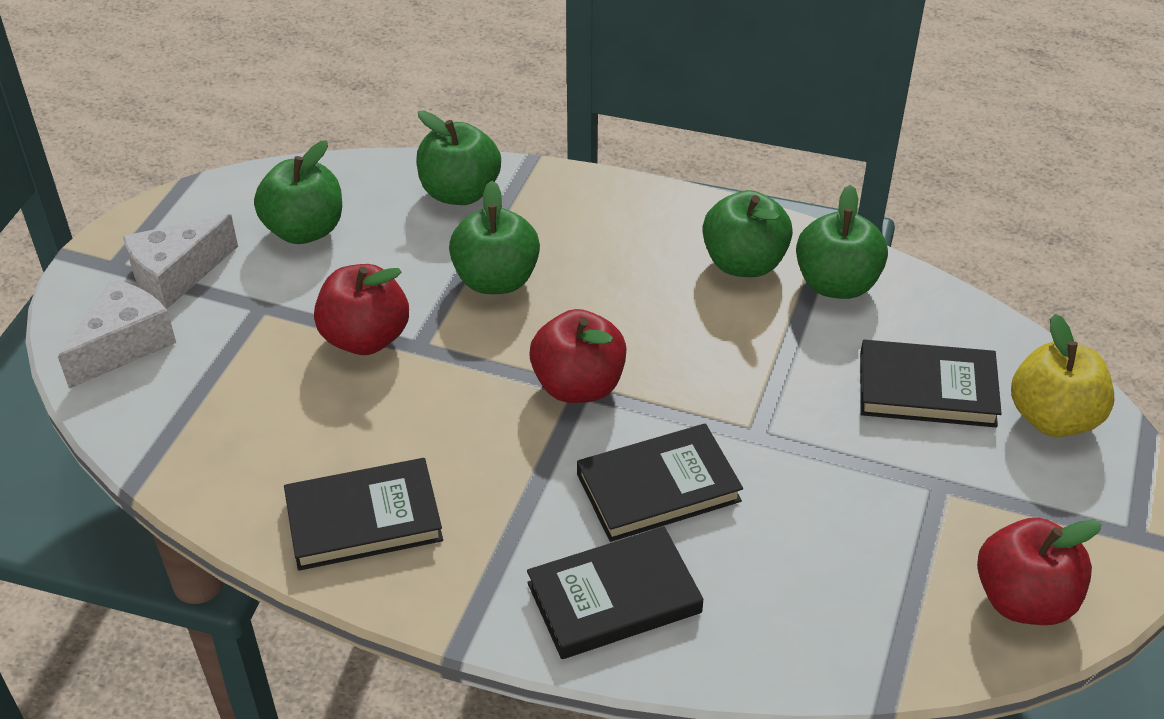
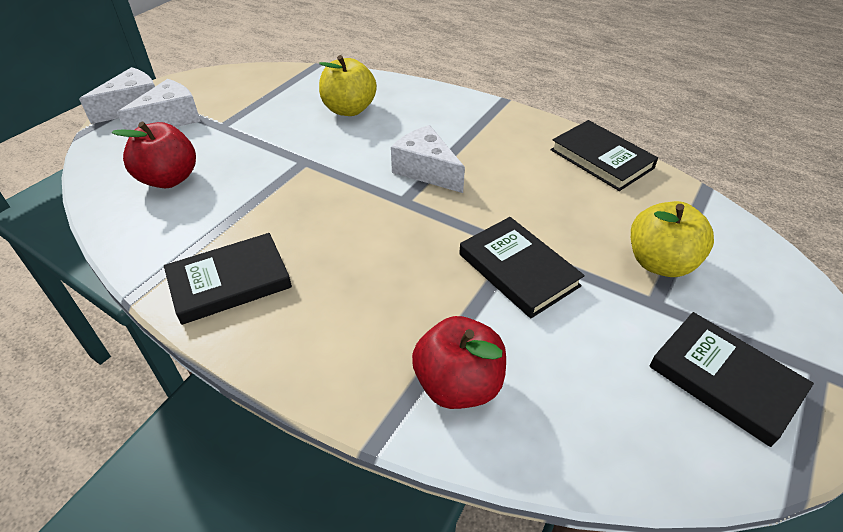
green apple: [254,140,342,244] [416,110,501,205] [449,181,540,294] [703,190,793,277] [796,185,888,299] = 5 -> none = 0
red apple: [314,264,409,355] [529,309,627,403] [977,518,1102,625] = 3 -> [112,121,196,188] [412,316,506,409] = 2
white cheese: [58,279,176,389] [123,214,238,309] = 2 -> [79,67,155,124] [117,79,201,138] [391,125,465,193] = 3
yellow apple: [1011,314,1114,437] = 1 -> [319,55,377,116] [631,201,714,277] = 2

